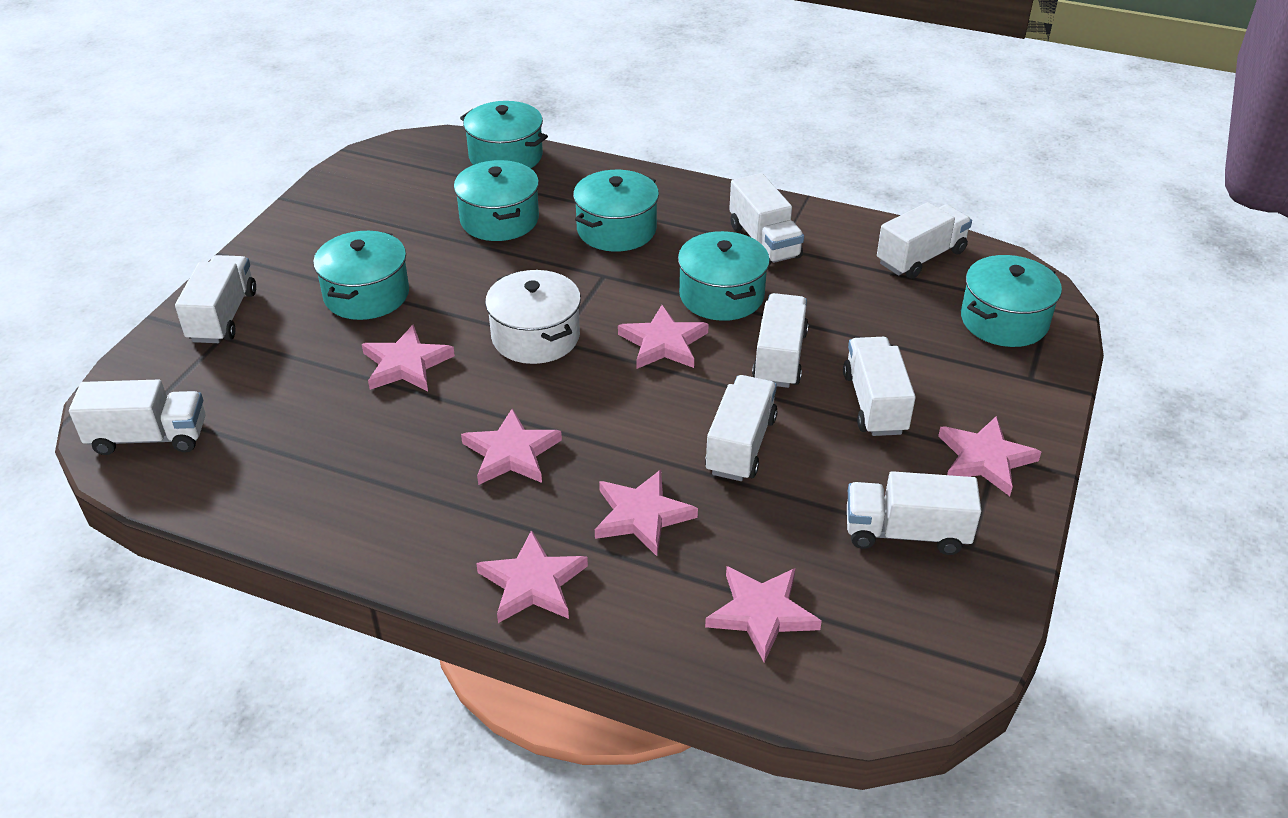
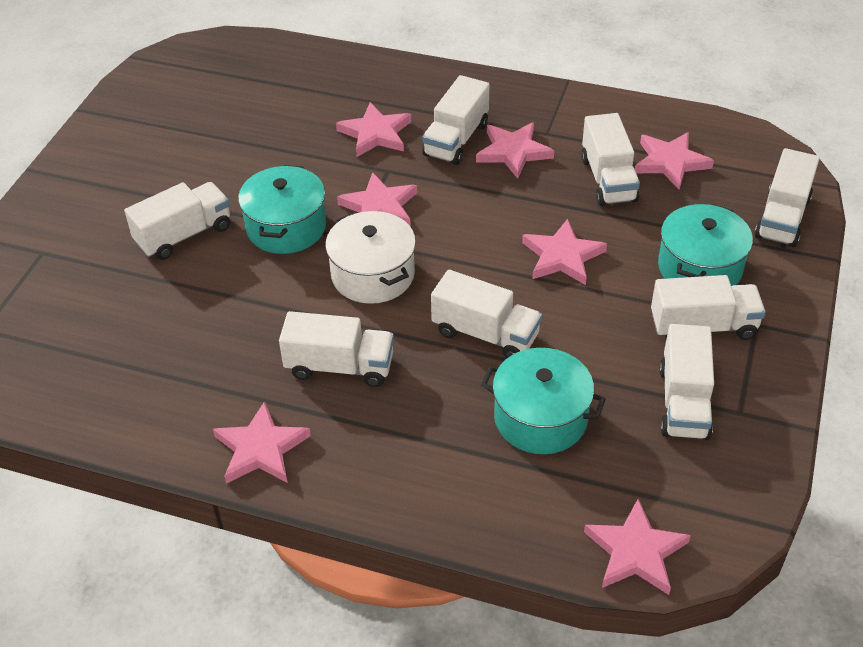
turquoise pot: [313,231,409,320] [454,160,539,241] [460,101,548,168] [573,170,659,252] [678,231,770,321] [961,255,1062,347] = 6 -> [238,165,326,254] [481,348,606,454] [658,204,753,286] = 3

